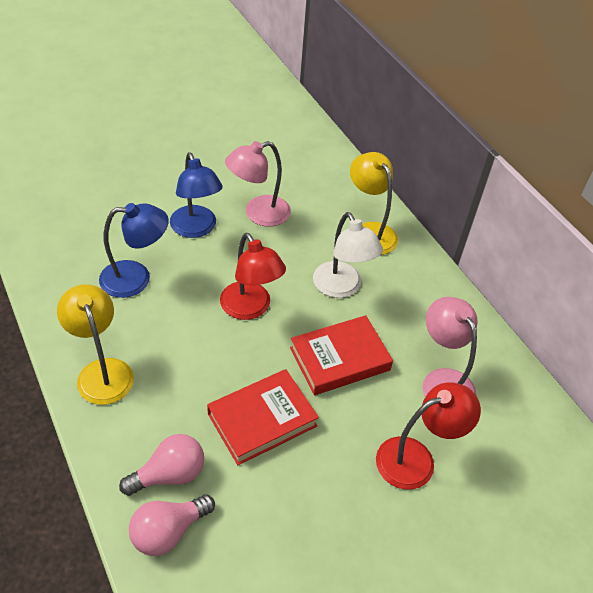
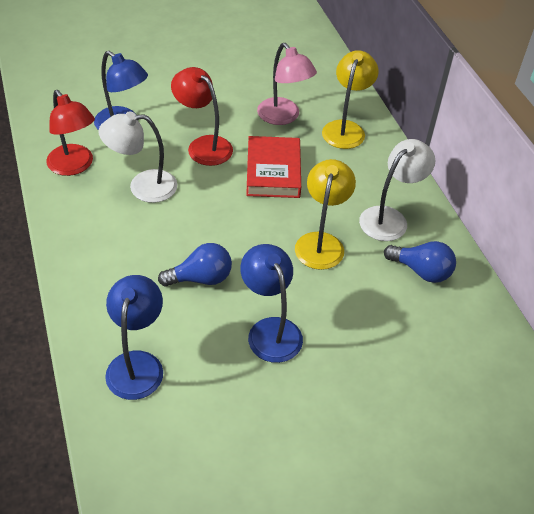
blue lamp: [99,203,169,298] [170,152,223,238] = 2 -> [94,51,148,130] [105,275,163,400] [240,244,303,363] = 3
blue light bulb: none = 0 -> [158,243,232,287] [384,241,456,283] = 2
pink lamp: [225,141,291,227] [422,297,478,397] = 2 -> [257,43,317,125] = 1
pink light bulb: [119,434,204,496] [129,494,215,556] = 2 -> none = 0
red book: [207,369,319,465] [290,315,393,395] = 2 -> [246,136,301,198] = 1
white lamp: [313,212,383,298] = 1 -> [98,111,178,203] [359,139,435,241] = 2

